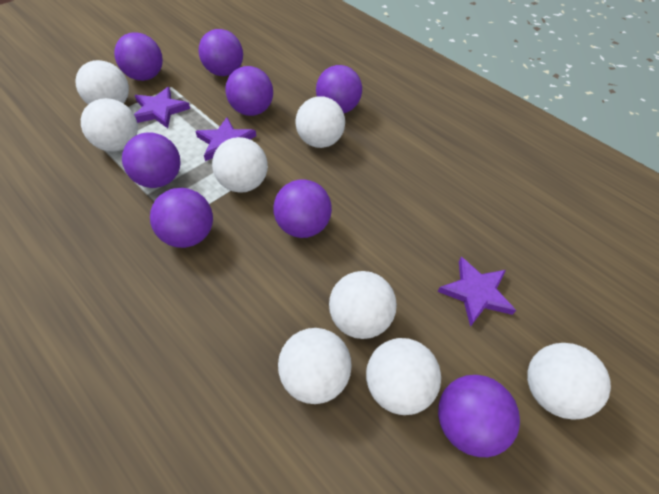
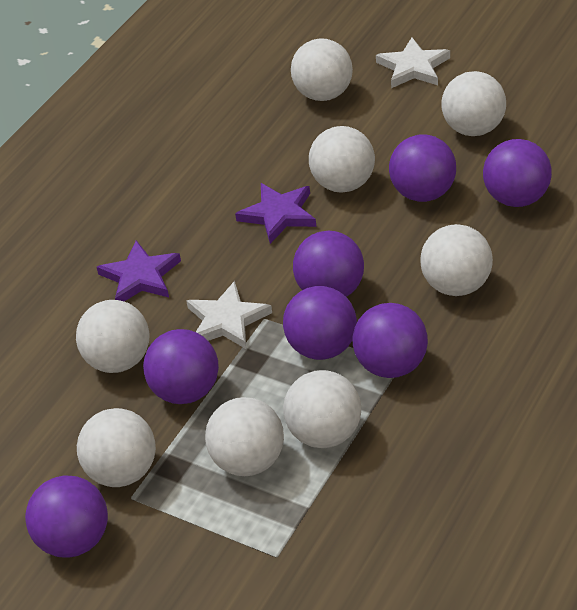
purple ball: [114,32,163,81] [122,132,180,188] [150,188,213,248] [198,29,243,76] [225,66,273,116] [273,179,332,238] [316,65,362,113] [438,375,520,457] = 8 -> [25,475,108,558] [143,329,219,404] [283,286,357,360] [293,231,364,297] [352,303,428,378] [389,135,456,202] [483,139,552,207] = 7
purple star: [134,87,190,128] [195,117,256,161] [438,257,516,327] = 3 -> [97,240,181,301] [235,183,316,244] = 2
white star: none = 0 -> [186,281,272,349] [376,38,450,88] = 2

